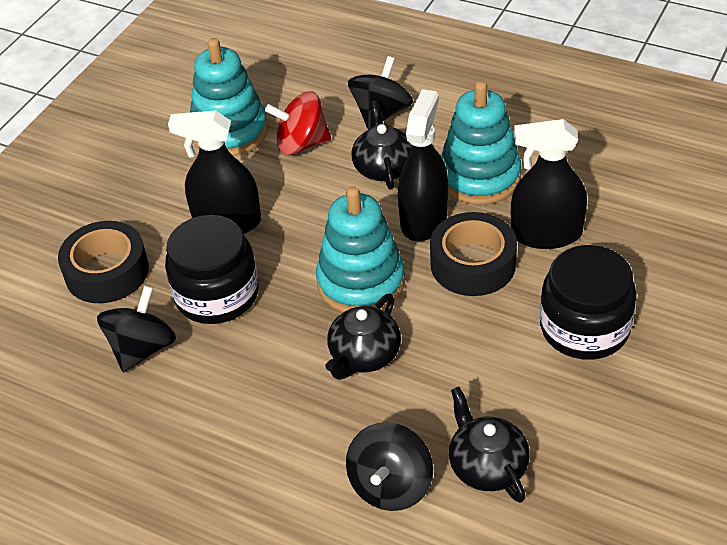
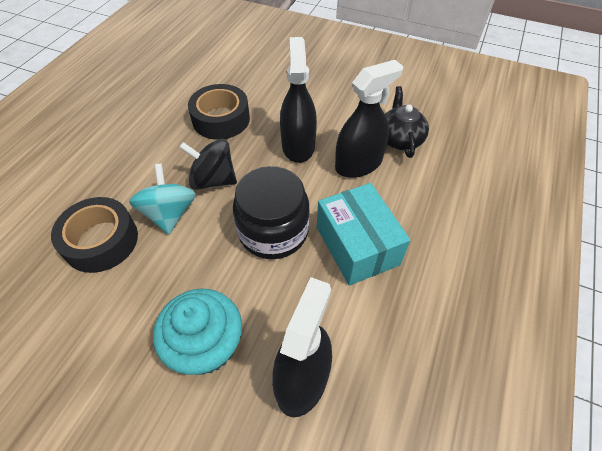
black jar: [165,215,259,324] [540,245,636,360] = 2 -> [233,166,310,259] = 1
black spinning top: [97,285,176,373] [346,422,433,511] [348,56,413,130] = 3 -> [179,139,237,190] = 1
black teapot: [326,294,401,380] [352,100,412,189] [449,387,530,503] = 3 -> [385,86,429,158] = 1
red spinning top: [265,91,331,155] = 1 -> none = 0
turquoise box: none = 0 -> [317,183,411,286] = 1
turquoise cupcake: none = 0 -> [153,289,242,375] = 1
turquoise spinning top: none = 0 -> [129,164,196,234] = 1
turquoise stacking toy: [190,38,268,156] [316,186,405,313] [441,81,521,205] = 3 -> none = 0

